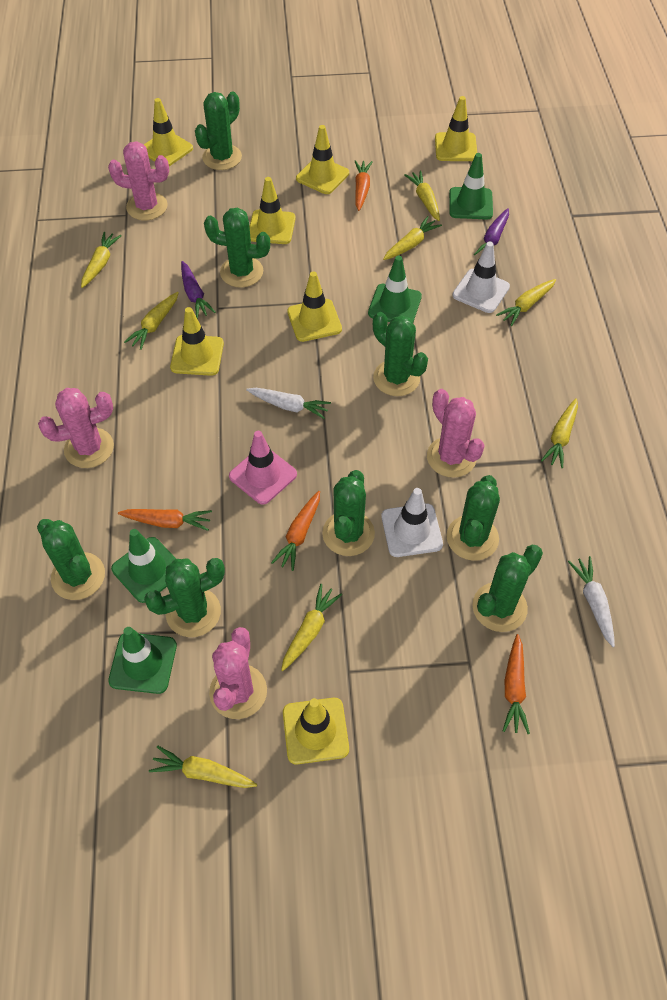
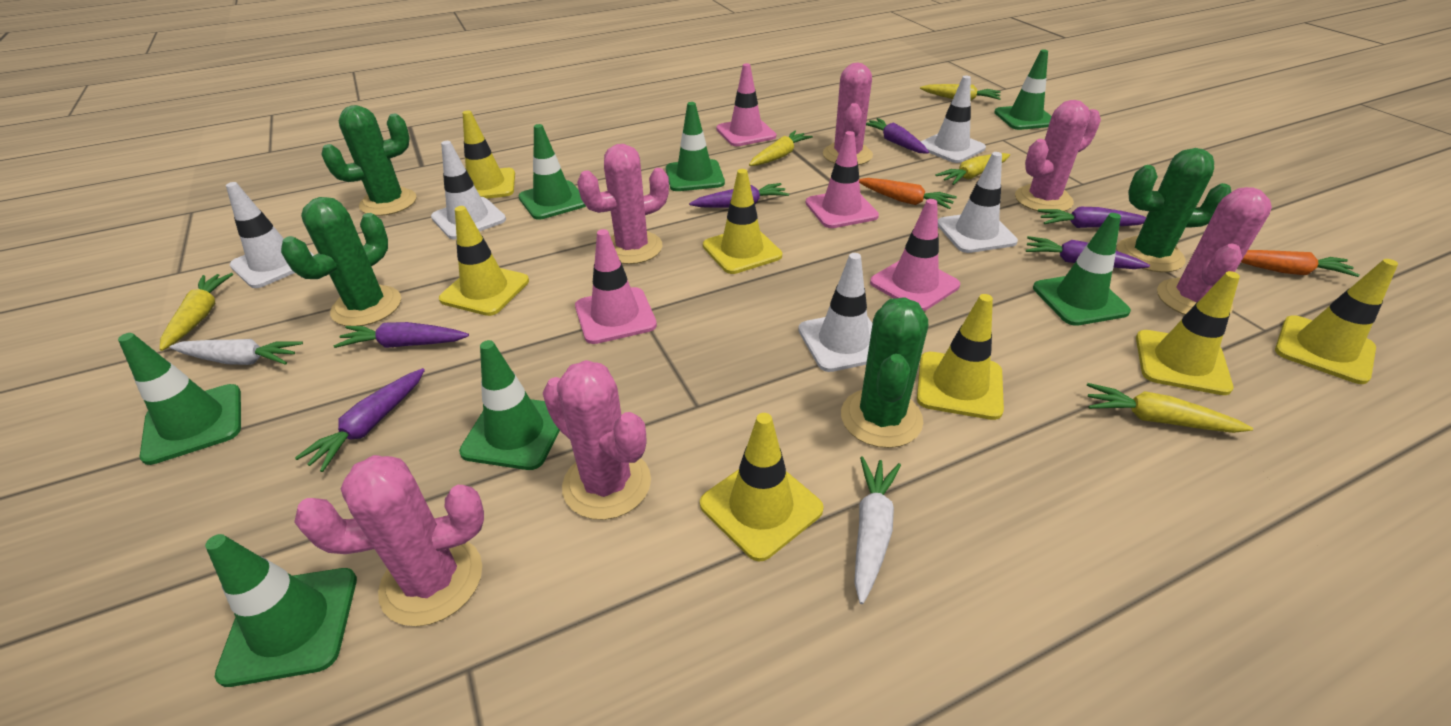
green cactus: [37,519,105,600] [144,558,225,637] [195,92,242,170] [204,207,270,288] [322,470,375,556] [373,312,428,396] [446,475,500,561] [473,545,543,632] = 8 -> [281,197,401,326] [321,105,417,216] [841,297,928,448] [1117,148,1231,272] = 4
green traffic cone: [108,627,177,694] [111,529,176,603] [368,256,422,322] [449,153,493,219] = 4 -> [118,333,241,465] [205,534,357,687] [459,340,560,470] [518,124,586,220] [666,102,725,191] [994,49,1052,130] [1033,213,1131,326] = 7
orange carrot: [118,509,212,531] [271,491,320,571] [355,160,372,211] [503,634,530,734] = 4 -> [859,178,957,209] [1241,250,1360,277] = 2
pink cactus: [38,388,114,468] [108,141,169,220] [209,627,267,719] [427,389,485,478] = 4 -> [294,455,484,626] [543,360,651,520] [577,144,669,264] [823,63,873,165] [1015,100,1101,211] [1157,187,1272,315] = 6
pink traffic cone: [229,431,297,505] = 1 -> [575,229,657,344] [716,63,776,146] [806,131,879,228] [870,199,960,311] = 4
purple carrot: [181,261,216,319] [474,208,509,255] = 2 -> [295,368,425,472] [334,322,469,348] [689,183,789,208] [866,118,929,154] [1026,236,1150,269] [1038,207,1146,228] = 6
white traffic cone: [381,488,443,557] [452,242,510,313] = 2 -> [226,182,314,288] [431,141,506,239] [798,253,873,372] [921,76,986,163] [938,152,1018,253] = 5
yellow carrot: [81,232,121,288] [124,292,179,350] [149,746,257,788] [281,584,342,671] [383,216,442,260] [404,170,440,221] [496,279,556,326] [541,398,578,468] = 8 -> [160,273,233,351] [749,131,813,166] [920,84,1001,101] [935,153,1010,185] [1087,383,1253,433] = 5

